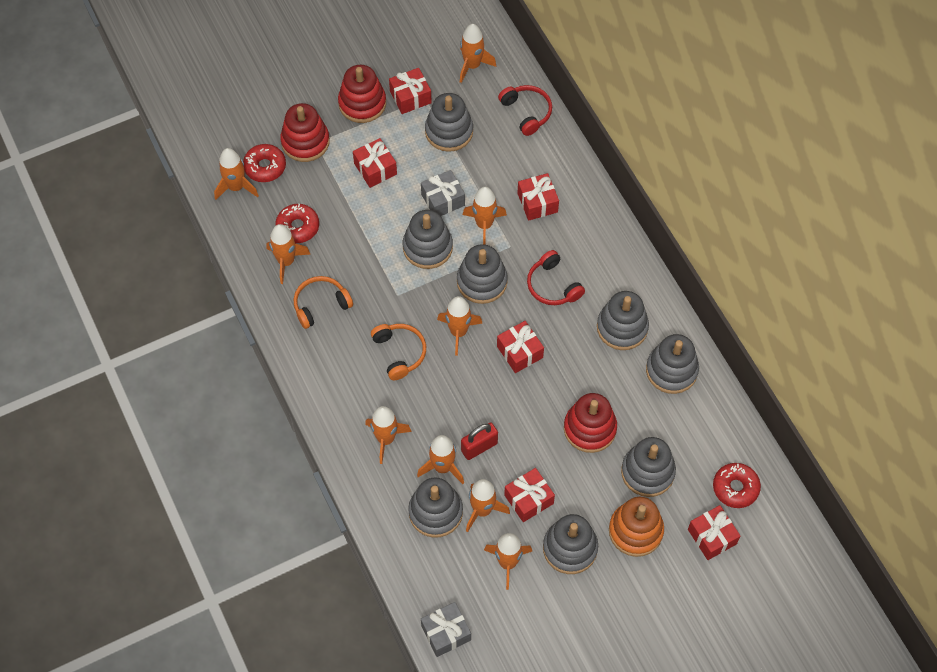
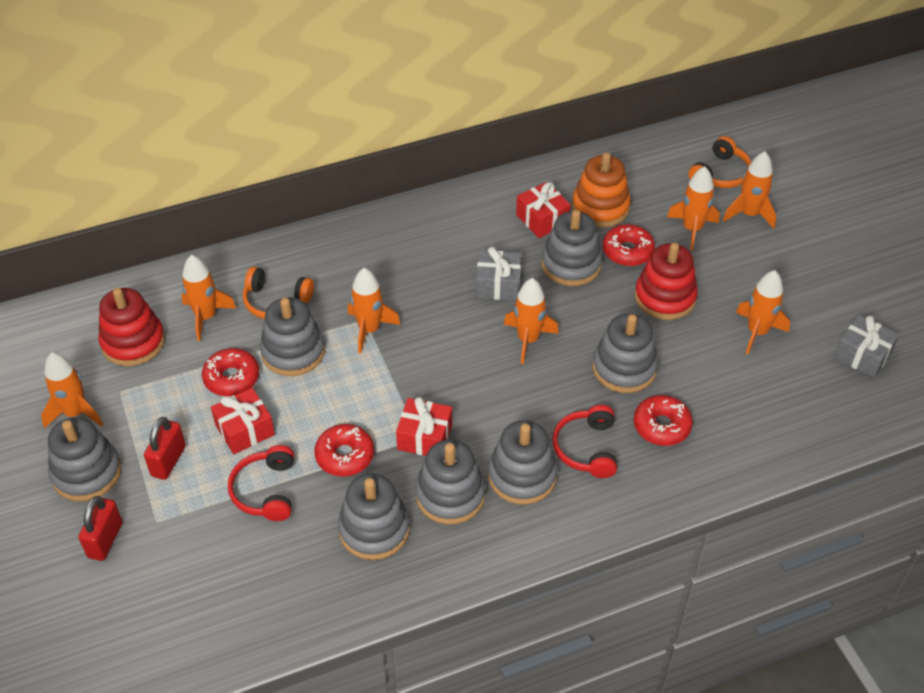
grey stacking toy: [403,210,453,269] [408,477,463,537] [425,93,473,152] [457,244,508,304] [543,514,598,574] [597,291,649,350] [621,437,676,497] [646,334,699,394] = 8 -> [48,417,121,501] [260,297,325,376] [338,474,410,560] [415,439,485,524] [488,420,557,505] [541,210,602,286] [593,313,658,393] = 7
orange rocket: [214,148,259,200] [266,224,310,284] [365,406,412,464] [417,435,464,484] [437,296,483,356] [460,24,496,83] [463,187,507,245] [466,479,510,532] [484,533,532,590] = 9 -> [41,352,103,428] [181,255,237,341] [348,268,401,354] [504,278,559,364] [667,166,720,251] [723,151,776,229] [736,270,790,354] = 7
red donut: [243,144,286,182] [276,204,319,243] [713,463,761,508] = 3 -> [202,348,259,396] [314,424,374,476] [603,224,655,266] [634,395,693,446] = 4
red gift: [353,138,397,188] [389,68,432,114] [497,321,544,373] [504,468,555,522] [517,173,559,221] [688,505,740,560] = 6 -> [211,388,275,454] [396,397,452,456] [516,182,571,238] = 3
red padlock: [461,422,498,460] = 1 -> [78,496,122,561] [144,417,186,480] = 2
red stacking toy: [280,103,330,162] [338,65,386,123] [564,393,617,453] = 3 -> [98,288,165,366] [635,243,698,320] = 2

